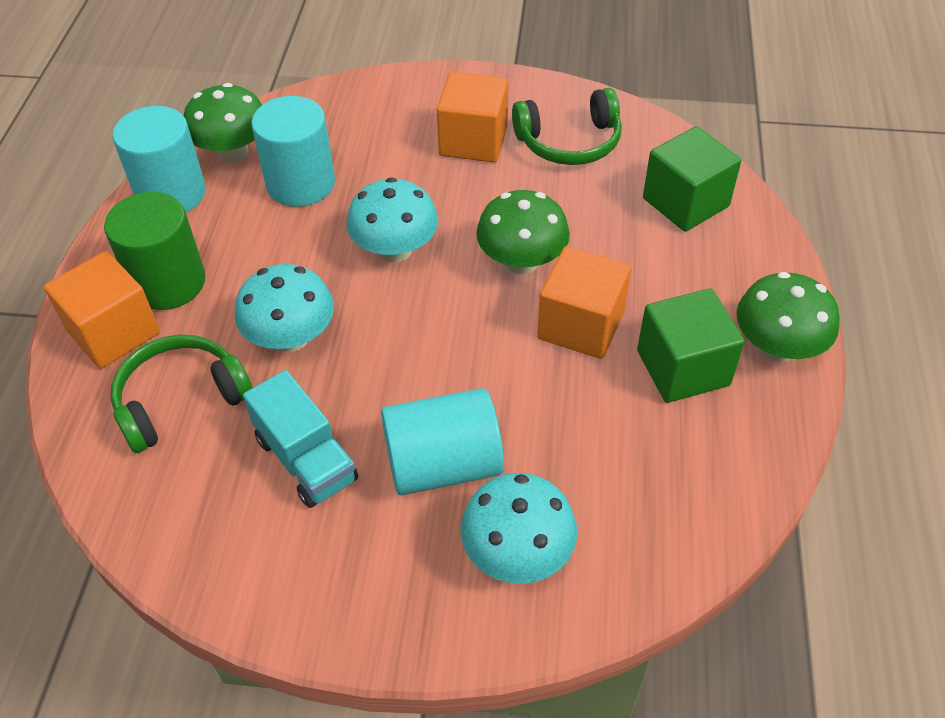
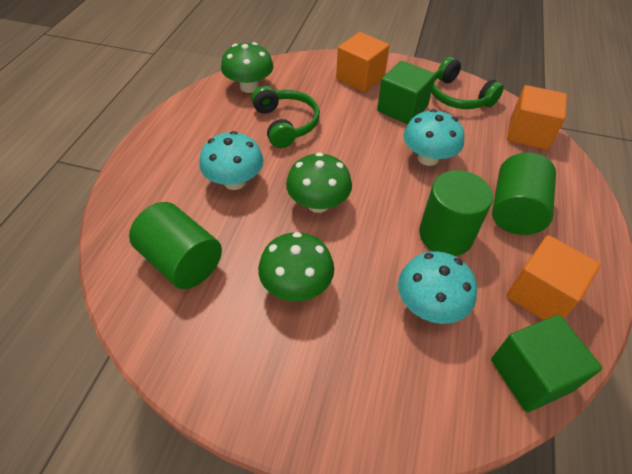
green cylinder: [104,192,206,310] = 1 -> [129,202,222,289] [419,170,493,256] [492,152,556,235] = 3
turquoise cylinder: [112,106,206,212] [251,96,335,207] [381,388,504,495] = 3 -> none = 0
turquoise truck: [243,370,358,508] = 1 -> none = 0

